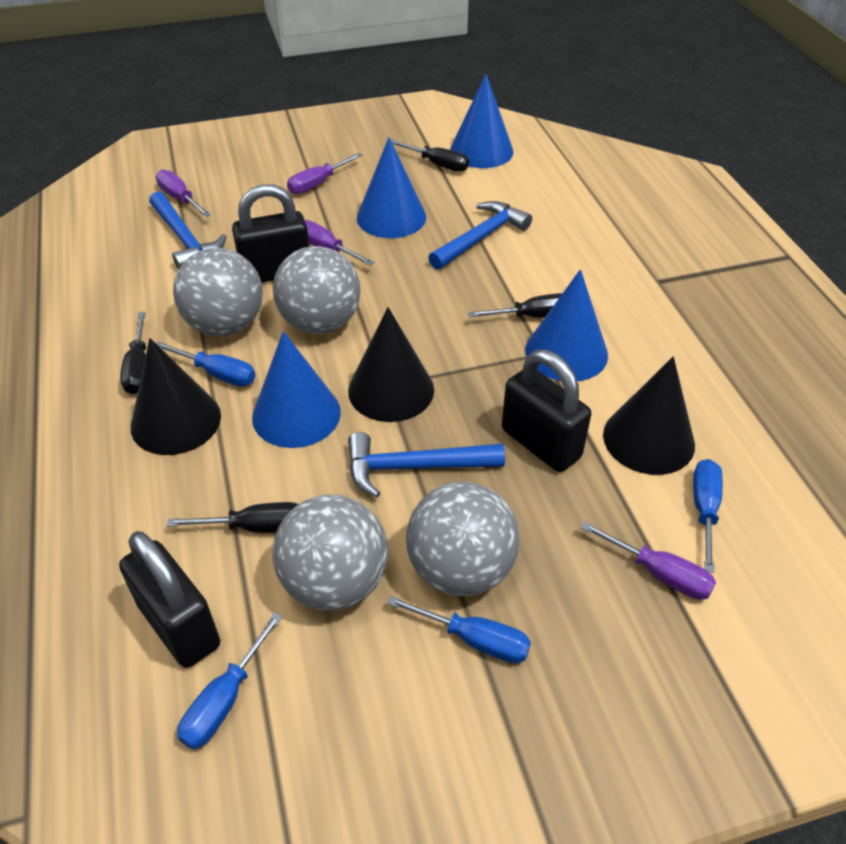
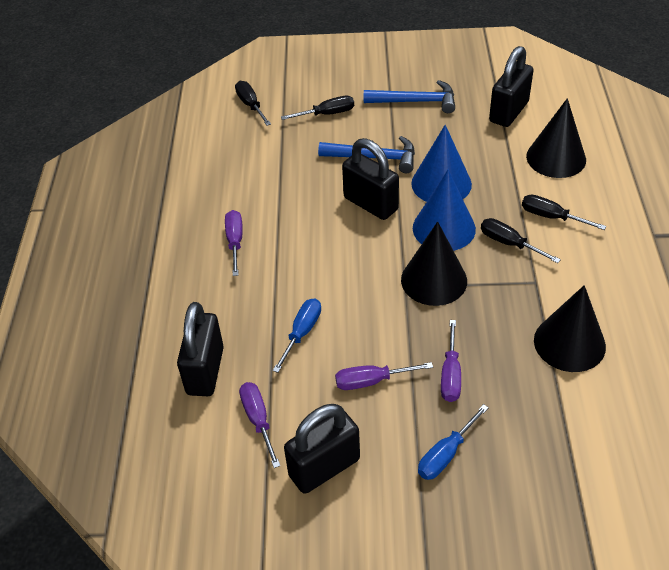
black padlock: [119,531,220,668] [232,184,309,282] [502,349,591,472] = 3 -> [177,302,224,396] [284,404,360,494] [342,138,399,220] [489,46,534,127] = 4
blue cone: [252,331,341,448] [357,137,426,238] [450,74,514,168] [525,269,608,381] = 4 -> [411,125,472,202] [413,169,476,251] = 2
blue hammer: [149,191,227,270] [348,432,505,498] [428,201,532,270] = 3 -> [318,136,415,173] [364,80,455,113] = 2
blue screwdriver: [156,341,256,386] [177,612,283,749] [387,596,531,663] [693,459,723,573] = 4 -> [273,298,321,373] [418,404,489,480] = 2
grey ball: [173,248,263,336] [272,494,388,611] [273,246,360,334] [406,481,520,596] = 4 -> none = 0

